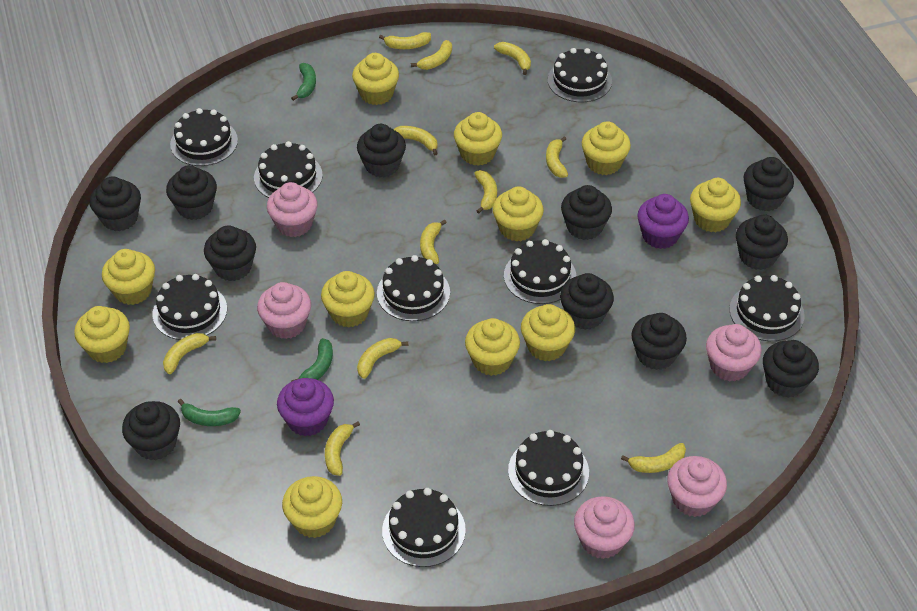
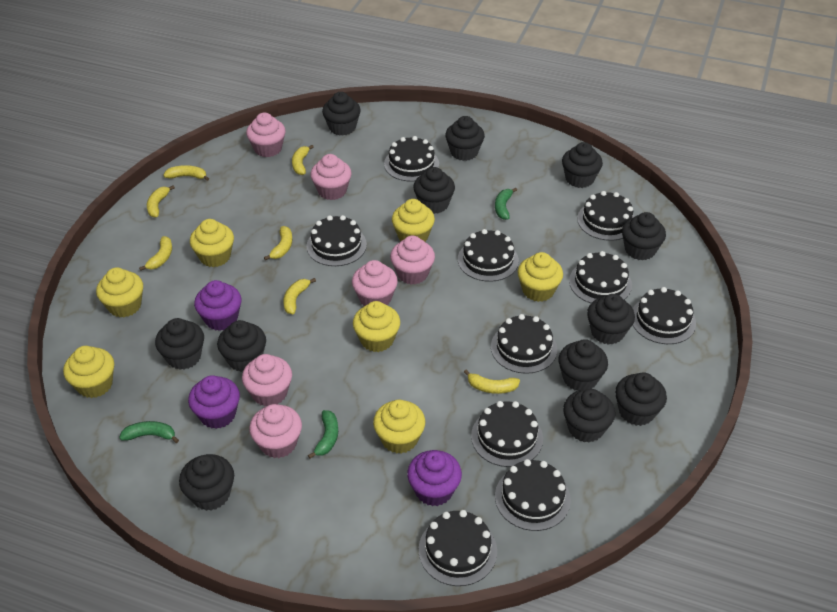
black cake: [152,274,227,340] [170,108,238,166] [254,141,323,198] [377,255,450,321] [382,488,466,567] [504,239,576,304] [508,430,589,506] [548,48,612,102] [729,275,805,341] = 9 -> [306,215,367,266] [384,136,439,182] [419,510,497,586] [458,229,519,282] [471,401,543,467] [491,314,557,374] [495,459,571,531] [569,251,632,303] [577,191,635,241] [633,287,696,344] = 10
black cupcake: [90,177,141,231] [122,401,180,460] [166,165,217,220] [204,225,256,281] [357,124,406,177] [560,273,614,330] [561,185,612,240] [631,313,687,370] [736,215,788,270] [743,157,794,211] [763,340,819,398] = 11 -> [155,318,204,370] [179,454,234,511] [217,320,266,372] [322,92,361,136] [413,167,455,214] [445,116,485,161] [558,339,608,391] [562,142,603,188] [563,389,615,443] [587,294,635,345] [615,372,667,426] [622,212,666,261] = 12
pink cupcake: [257,282,311,339] [267,182,318,237] [574,496,635,559] [667,456,727,517] [706,324,762,382] = 5 -> [242,354,292,407] [246,113,286,157] [249,404,302,458] [310,154,351,200] [352,260,398,306] [390,236,435,285] = 6
purple cupcake: [277,378,334,436] [637,194,689,249] = 2 -> [188,375,240,429] [194,280,241,331] [407,450,462,506] = 3
yellow banana: [163,333,216,374] [325,422,360,476] [357,338,408,379] [379,32,431,49] [394,126,438,155] [411,40,452,70] [420,219,447,264] [474,170,497,214] [494,42,531,75] [546,136,568,178] [621,443,686,473] = 11 -> [139,236,172,271] [147,185,175,217] [163,165,209,181] [264,226,292,260] [284,278,316,314] [292,145,314,175] [464,370,520,394] = 7
yellow cupcake: [74,306,130,363] [102,249,155,305] [282,476,342,538] [321,271,375,328] [352,53,399,105] [454,112,502,166] [465,318,520,376] [493,186,544,242] [521,304,575,361] [582,121,631,175] [690,178,741,232] = 11 -> [63,346,114,398] [96,267,143,317] [190,219,234,267] [353,301,400,352] [373,399,425,454] [392,199,435,242] [518,252,563,302] = 7

